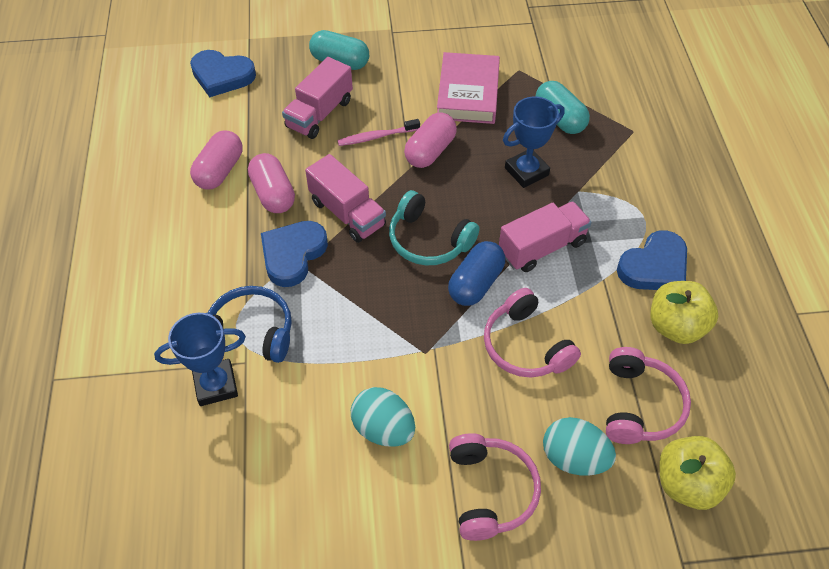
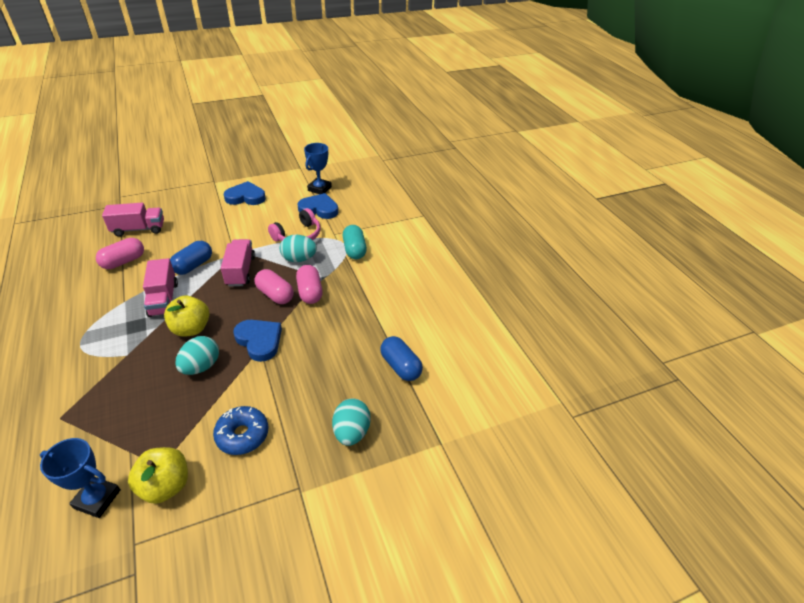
blue capsule: [448,241,505,306] = 1 -> [170,241,212,275] [380,336,423,381] = 2
blue donut: none = 0 -> [213,406,268,455] = 1
blue headphones: [207,286,292,363] = 1 -> none = 0
pink book: [437,52,500,124] = 1 -> none = 0
pink headphones: [449,433,541,541] [484,288,581,378] [606,347,691,444] = 3 -> [268,208,320,242] = 1
pink toothbrush: [337,119,420,146] = 1 -> none = 0
turquoise capsule: [309,30,369,70] [535,81,590,134] = 2 -> [343,225,367,259] = 1
turquoise egg: [351,387,415,447] [543,417,616,476] = 2 -> [175,336,219,375] [280,235,317,262] [332,399,371,446] = 3
turquoise headphones: [389,190,480,265] = 1 -> none = 0

